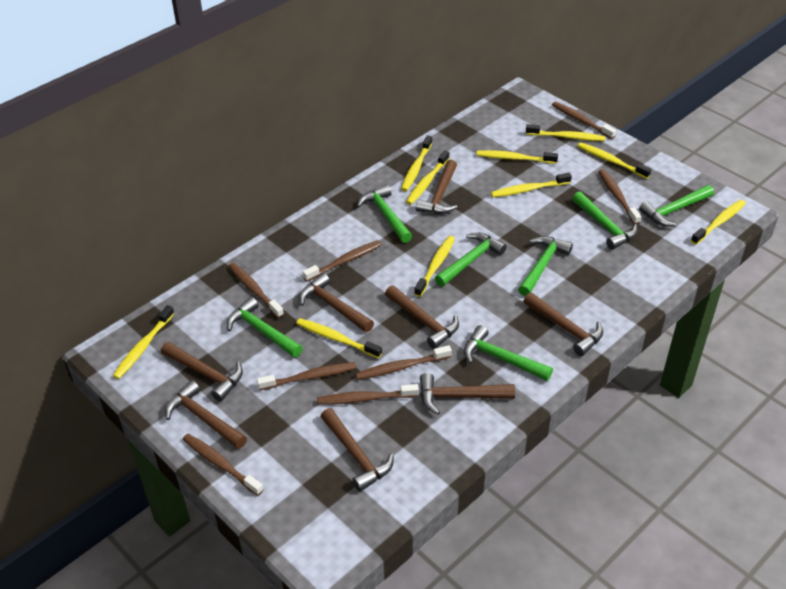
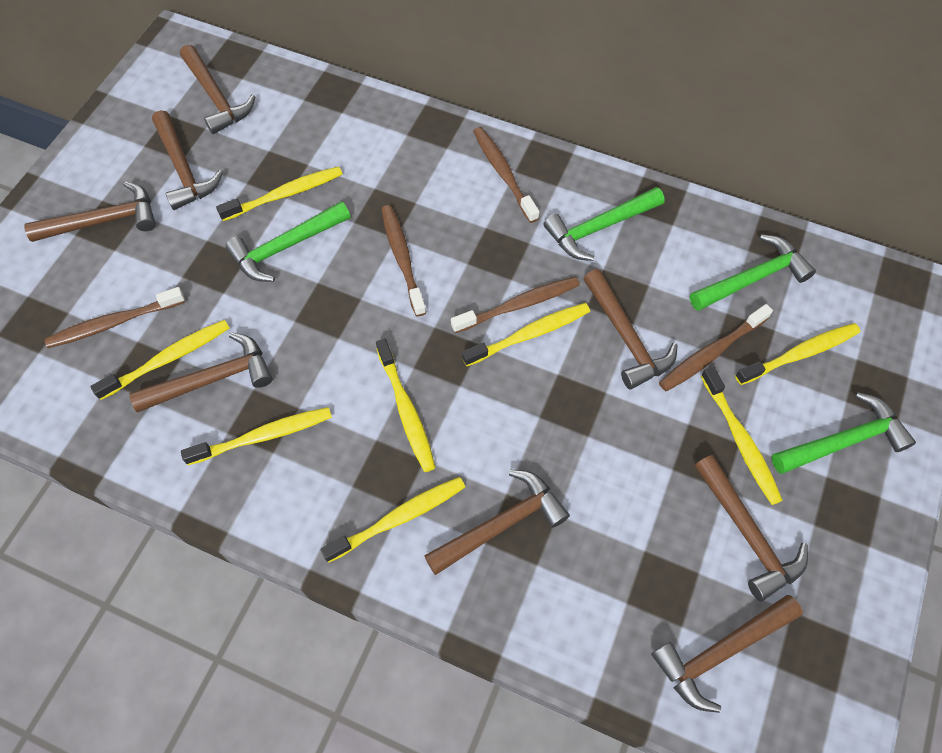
brown toothbrush: [183,434,263,496] [228,263,284,318] [257,362,356,390] [303,240,381,282] [317,384,419,405] [355,345,452,380] [552,102,616,139] [598,169,641,224] = 8 -> [45,287,185,348] [381,205,426,316] [451,276,580,333] [473,127,539,223] [659,304,773,391] = 5
green hammer: [226,297,303,358] [357,185,412,243] [435,233,507,287] [464,325,553,381] [518,236,573,296] [572,191,638,250] [639,185,714,227] = 7 -> [225,201,351,282] [543,187,665,261] [690,234,816,311] [772,392,916,474] = 4
yellow toothbrush: [113,305,174,379] [296,318,382,358] [401,135,432,191] [406,150,449,205] [414,236,455,297] [477,150,558,164] [491,173,572,197] [526,124,605,141] [578,142,651,179] [691,200,746,245] = 10 -> [90,320,230,400] [181,407,332,465] [216,166,342,221] [321,477,465,563] [376,338,436,472] [462,303,590,366] [701,367,783,505] [735,323,860,385] = 8

